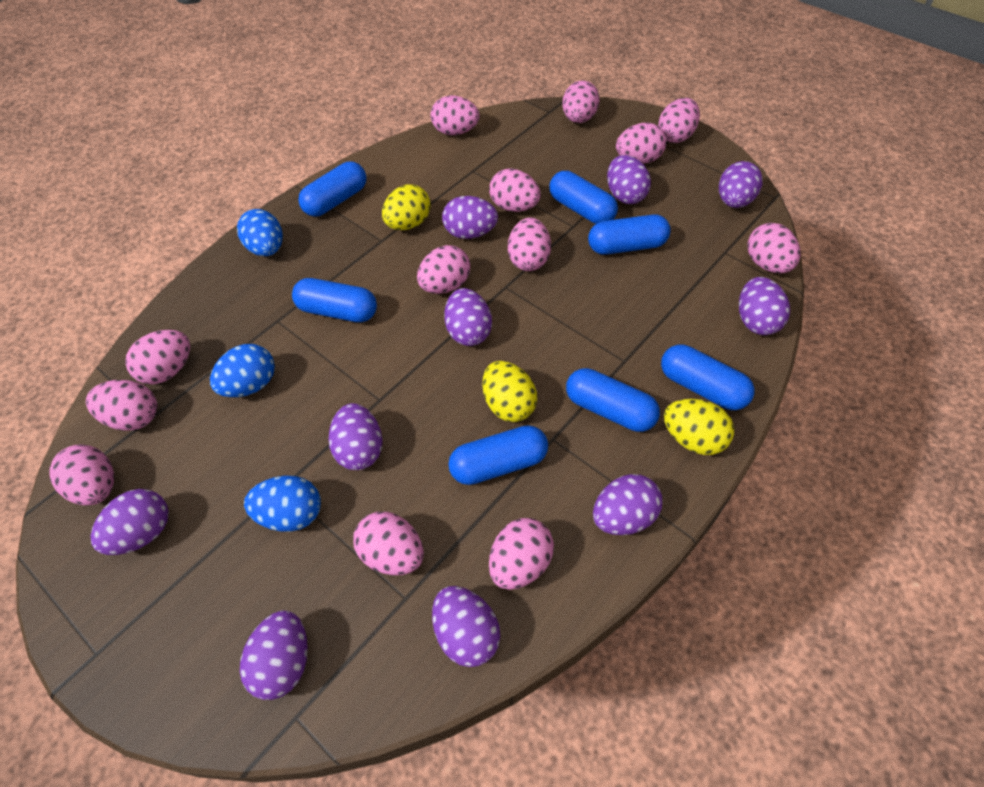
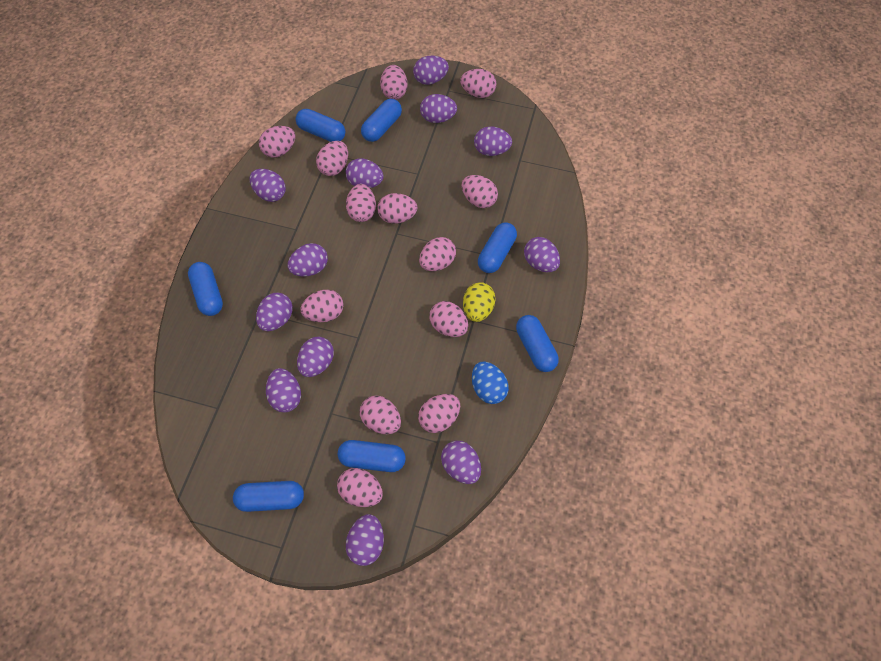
blue egg: [210,344,275,397] [237,209,283,256] [244,475,321,532] = 3 -> [472,362,509,404] = 1
purple egg: [91,489,169,555] [240,611,308,700] [328,403,383,470] [432,586,500,667] [442,196,498,239] [444,288,492,346] [593,474,663,535] [607,155,651,204] [719,161,763,208] [739,277,790,335] = 10 -> [249,169,286,202] [256,293,293,331] [266,368,301,412] [288,243,328,277] [297,337,334,377] [346,158,384,188] [346,514,384,566] [413,56,449,85] [420,94,457,123] [441,441,481,484] [474,126,512,156] [524,237,560,272] = 12
yellow egg: [382,184,431,230] [483,361,537,422] [664,399,734,455] = 3 -> [463,282,495,322] = 1

